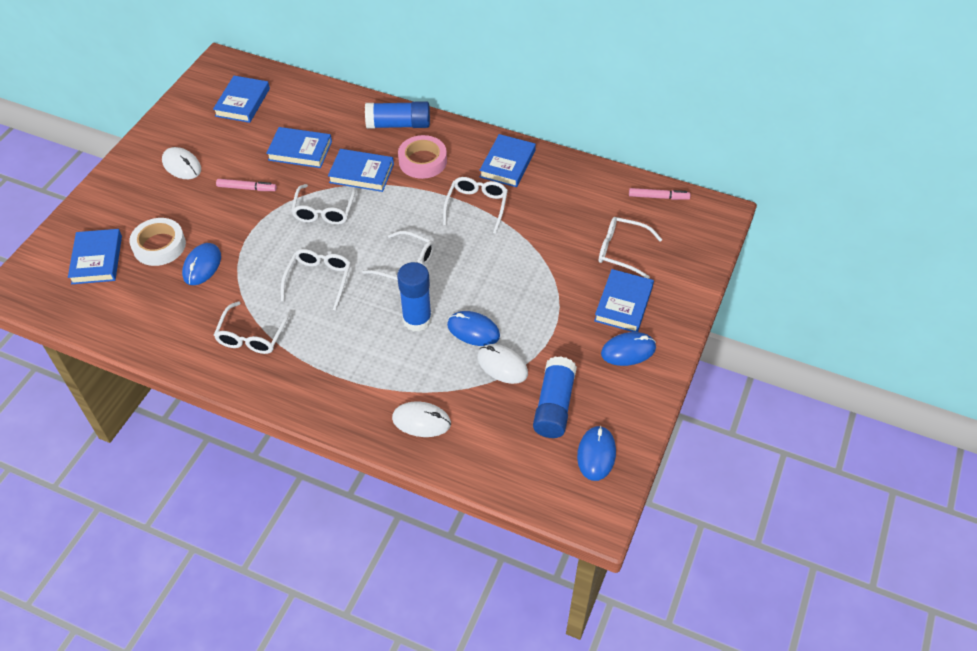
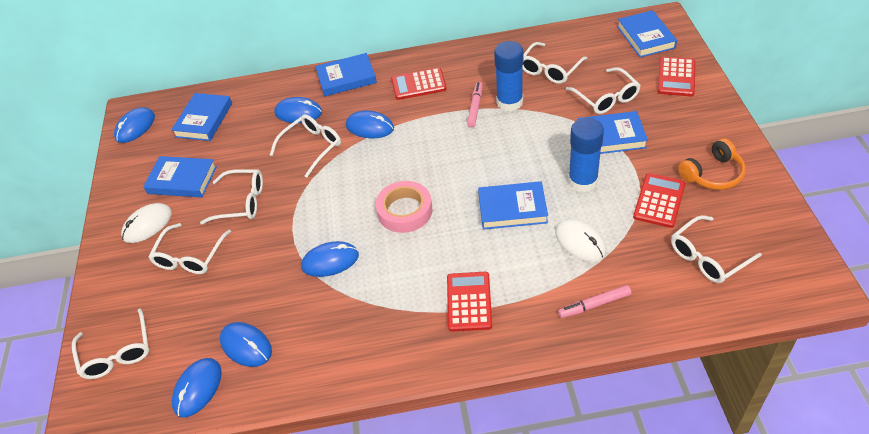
blue glue stick: [365,101,430,129] [397,262,432,332] [533,356,577,438] = 3 -> [494,41,523,111] [568,118,604,192] = 2
blue mouse: [182,243,221,285] [447,311,500,346] [577,426,616,481] [601,332,656,366] = 4 -> [114,107,155,143] [172,358,222,418] [220,322,272,367] [274,97,322,123] [301,241,359,277] [346,110,394,138] = 6
orange headphones: none = 0 -> [678,138,746,190] = 1
red calculator: none = 0 -> [391,67,447,100] [447,272,492,332] [633,173,686,228] [658,57,695,96] = 4
white glasses: [214,301,292,354] [281,249,351,311] [291,184,356,225] [362,231,434,280] [443,177,508,234] [599,217,662,279] = 6 -> [72,308,149,379] [149,223,231,274] [200,169,263,224] [270,115,341,178] [522,42,588,84] [566,67,641,114] [671,215,762,283] = 7
white mouse: [162,147,201,179] [392,401,451,437] [477,344,528,384] = 3 -> [121,203,172,243] [555,219,606,262] = 2
white tape: [129,218,186,266] = 1 -> none = 0

